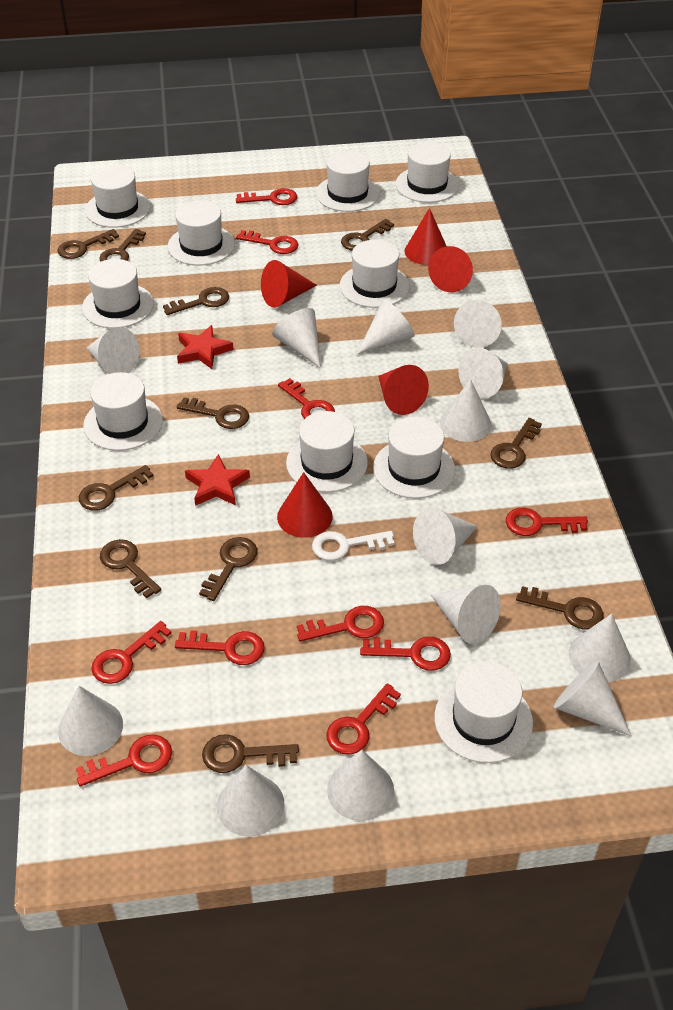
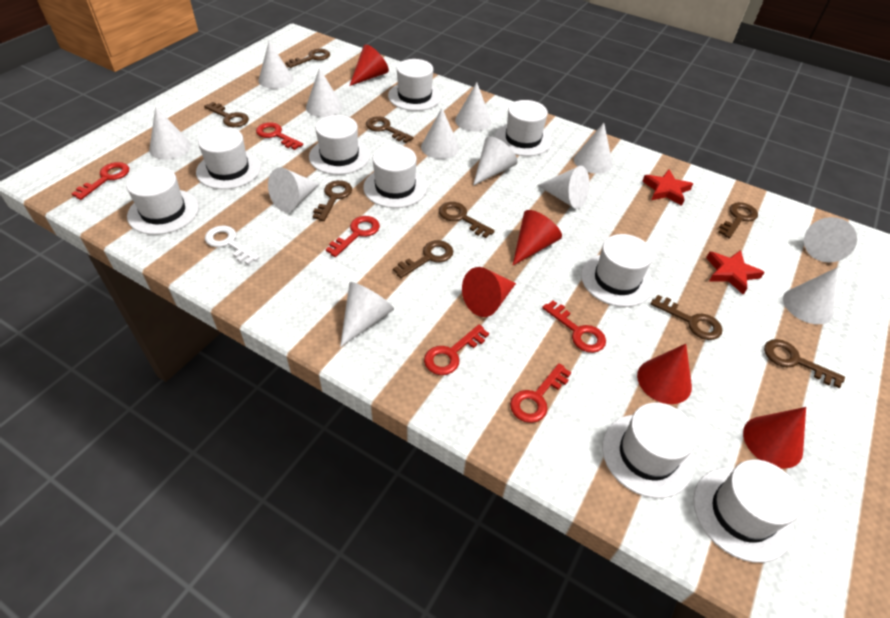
brown key: [58,229,119,259] [79,465,154,511] [99,229,146,262] [100,539,161,598] [163,287,229,315] [177,398,249,429] [199,537,258,601] [202,734,299,773] [341,219,394,250] [490,418,542,469] [516,586,603,630] = 11 -> [204,102,249,127] [285,49,330,68] [312,180,352,221] [366,116,414,143] [393,240,453,278] [439,202,495,238] [650,295,722,340] [718,202,758,239] [764,339,845,388] = 9
red key: [76,734,172,786] [91,621,172,684] [175,630,265,665] [236,188,297,205] [236,230,299,254] [278,378,335,419] [297,606,384,642] [326,683,401,755] [360,637,451,671] [506,508,588,536] = 10 -> [72,162,129,200] [256,122,303,150] [326,216,380,257] [424,324,489,375] [510,363,571,423] [542,301,606,353] = 6
white cone: [58,686,123,756] [87,327,139,374] [217,765,285,837] [272,308,321,369] [327,750,394,821] [357,299,415,354] [413,508,478,565] [431,585,501,644] [440,379,492,442] [454,300,502,348] [458,348,508,398] [554,661,631,736] [569,614,631,682] = 13 -> [149,107,191,160] [259,41,294,89] [268,167,319,212] [306,68,342,117] [340,282,394,347] [421,108,459,159] [455,82,491,131] [473,136,518,186] [537,166,589,209] [574,123,612,174] [783,267,838,324] [804,217,857,262] = 12
white hat: [82,259,154,328] [83,372,163,451] [85,165,151,228] [168,200,235,266] [286,411,368,492] [316,150,380,212] [340,240,410,308] [373,417,455,499] [396,142,459,203] [434,661,533,763] = 10 -> [126,167,199,235] [196,127,261,189] [309,115,370,175] [363,145,427,208] [388,59,442,111] [495,100,552,156] [581,234,654,307] [602,403,696,498] [693,460,802,563] = 9

